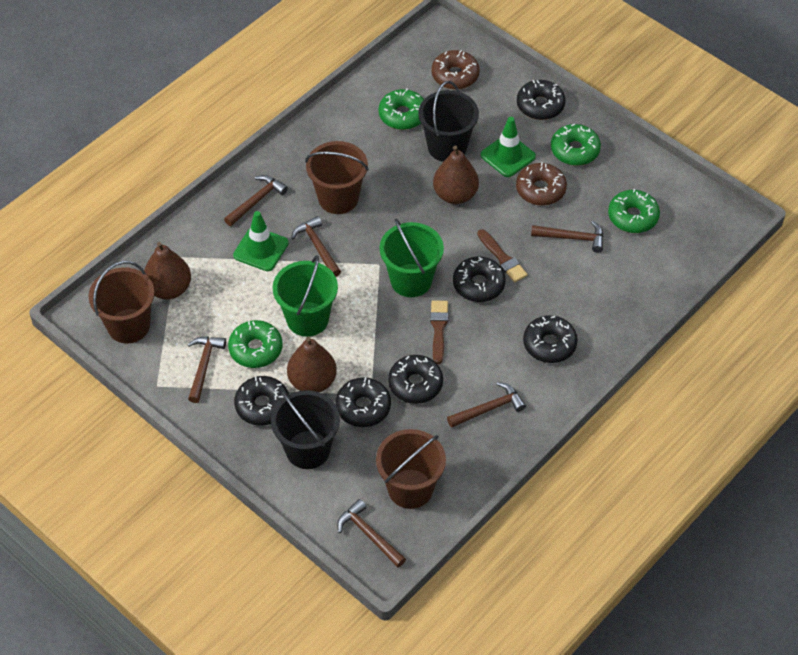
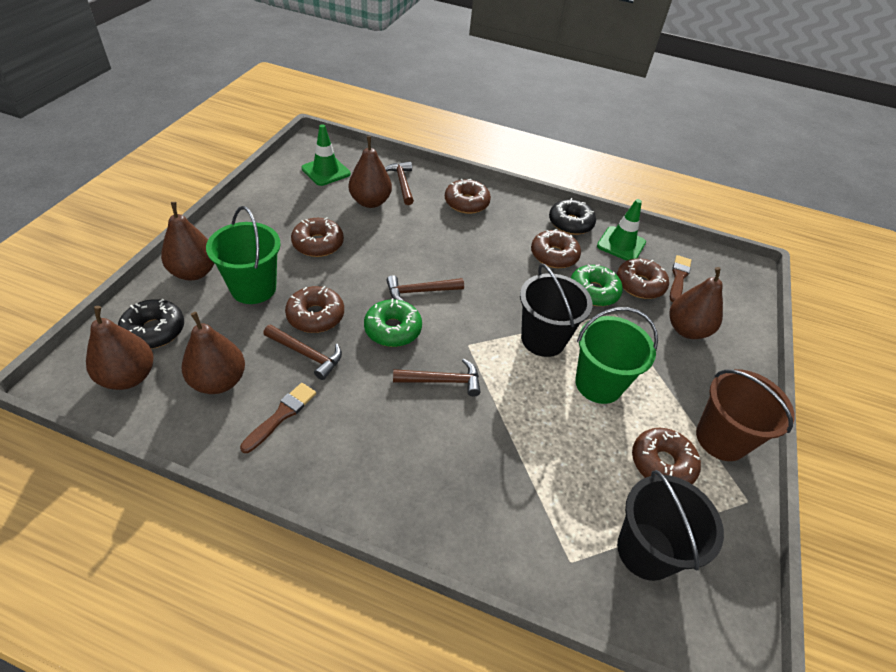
black donut: [234,376,289,426] [336,377,391,427] [388,355,443,404] [453,256,506,302] [517,80,566,120] [523,315,578,363] = 6 -> [118,299,184,349] [549,198,596,235] = 2
brown bucket: [89,261,154,344] [305,141,369,214] [376,429,446,509] = 3 -> [696,369,795,461] = 1
brown donut: [431,50,480,90] [516,162,567,206] = 2 -> [285,286,344,333] [291,217,344,257] [445,179,491,214] [531,229,581,268] [617,258,669,299] [632,428,701,484] = 6
brown hammer: [187,337,226,403] [224,175,288,226] [291,216,341,277] [337,499,406,567] [447,382,526,428] [531,221,604,253] = 6 -> [263,325,342,380] [385,162,414,205] [386,275,464,301] [393,359,481,397] = 4
brown pear: [144,242,191,300] [287,337,337,392] [433,145,479,204] = 3 -> [86,306,154,390] [161,202,215,280] [182,312,245,394] [349,136,392,208] [669,267,723,339] = 5
green donut: [228,320,282,368] [378,89,424,130] [551,124,601,166] [608,189,660,233] = 4 -> [364,298,422,347] [571,264,623,306] = 2

